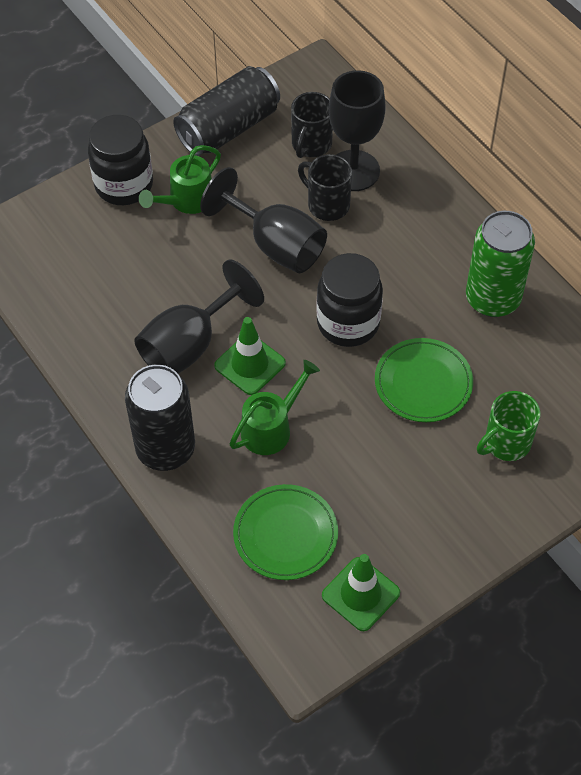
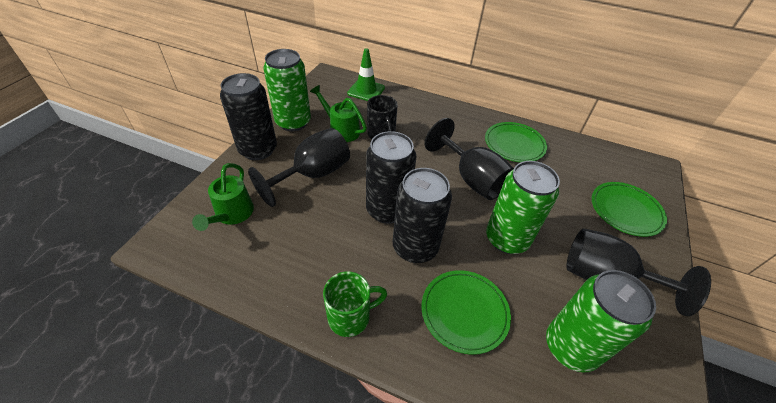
black can: [125,365,195,471] [173,66,280,156] = 2 -> [220,73,277,160] [366,131,417,224] [393,168,452,263] = 3
black jar: [88,115,153,205] [316,253,383,347] = 2 -> none = 0
black mug: [291,92,333,158] [298,154,352,221] = 2 -> [367,95,398,139] = 1
green can: [466,211,535,317] = 1 -> [263,49,311,131] [486,161,560,254] [546,270,656,373] = 3
green plate: [233,484,338,580] [375,338,473,422] = 2 -> [421,270,511,355] [485,122,547,162] [592,182,667,237] = 3
green traffic cone: [214,317,286,395] [322,554,400,631] = 2 -> [347,48,385,101] = 1

